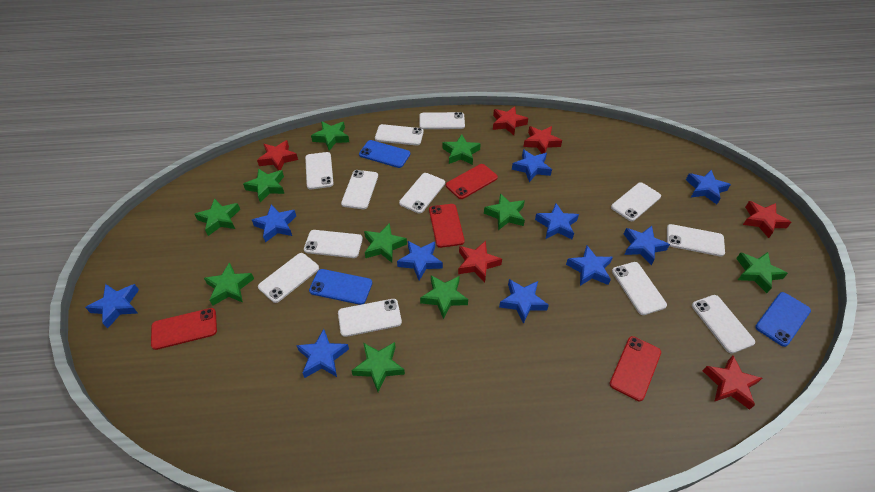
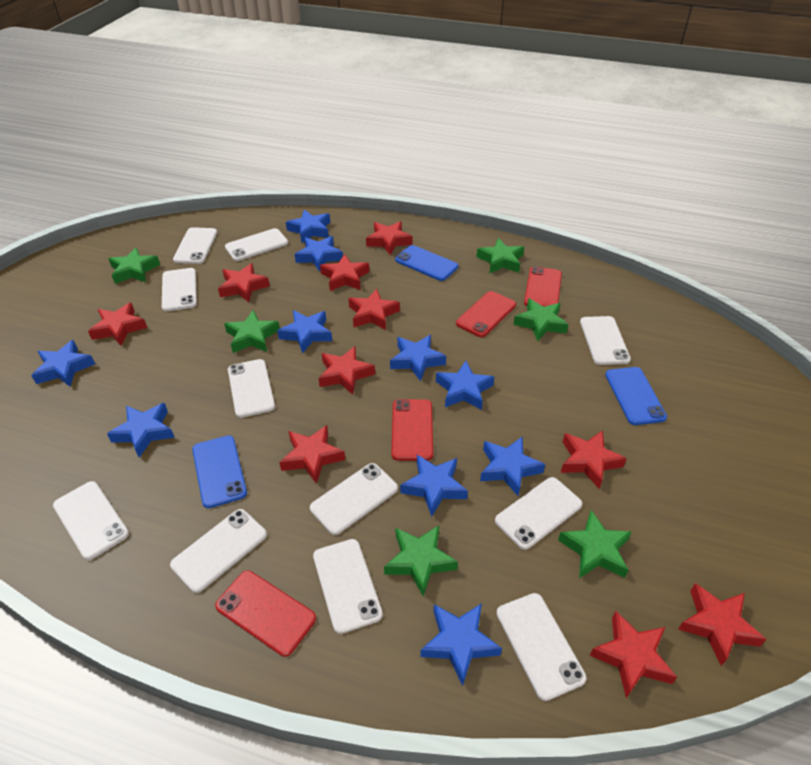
green star: [194,198,240,236] [204,262,254,306] [243,168,284,202] [311,121,349,151] [351,342,405,392] [364,223,407,263] [420,275,468,319] [442,134,481,165] [484,193,525,230] [736,252,788,293] = 10 -> [108,247,160,284] [224,310,280,353] [384,525,458,596] [477,238,524,274] [513,298,569,341] [558,510,632,578] = 6
red star: [257,140,298,171] [458,241,502,282] [493,106,528,135] [523,126,562,154] [703,356,762,410] [743,201,791,238] = 6 -> [88,302,147,346] [218,263,270,302] [279,425,345,484] [318,346,375,395] [320,254,369,291] [348,289,400,330] [366,221,412,255] [561,430,627,489] [589,611,677,698] [678,583,767,666] = 10
white phone: [258,253,319,303] [304,230,363,258] [305,152,334,189] [338,299,402,337] [341,170,378,209] [375,124,424,145] [399,173,445,213] [419,112,465,129] [611,182,661,221] [612,262,667,315] [667,224,725,257] [692,295,755,354] = 12 -> [53,481,129,560] [162,268,197,311] [170,509,267,593] [173,227,217,264] [225,228,288,261] [228,359,275,418] [310,463,398,535] [313,539,383,634] [495,477,582,550] [496,593,586,701] [580,316,631,365] = 11

